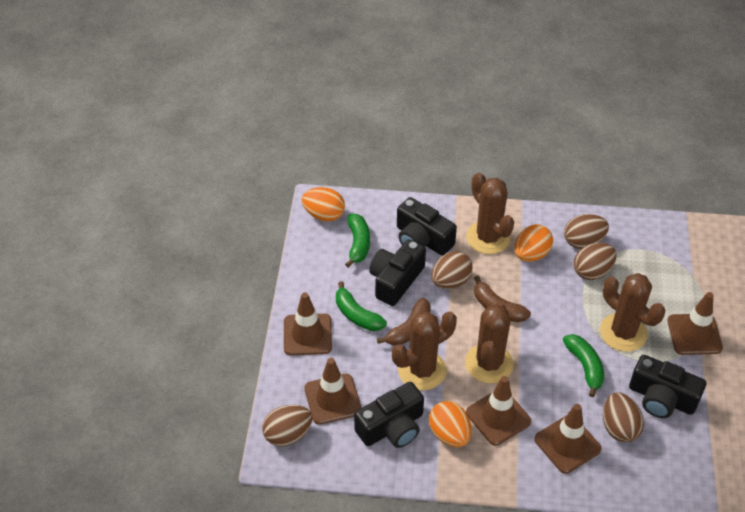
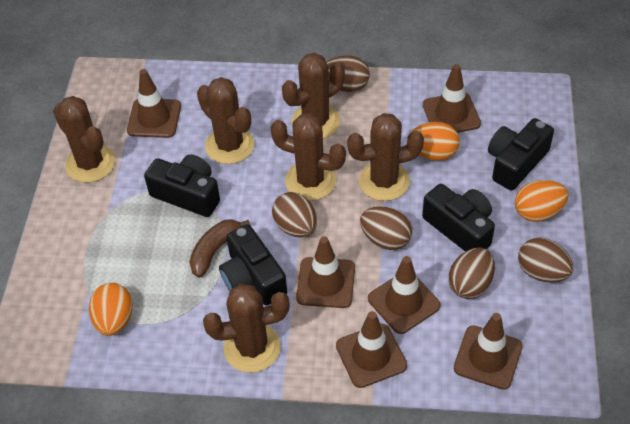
brown banana: [377,298,431,346] [474,276,531,322] = 2 -> [190,219,250,278] = 1
brown cactus: [392,311,457,390] [465,302,514,384] [466,173,514,254] [600,273,665,352] = 4 -> [53,96,115,183] [197,77,254,164] [203,284,290,373] [270,113,346,201] [282,53,345,138] [347,113,424,201] = 6
brown traffic cone: [284,292,332,355] [304,358,362,425] [466,376,531,446] [534,404,602,474] [667,292,723,355] = 5 -> [127,69,181,138] [296,236,355,308] [336,311,407,388] [368,256,440,334] [423,64,481,133] [454,313,522,390] = 6
green banana: [336,281,387,331] [345,214,370,268] [563,334,604,397] = 3 -> none = 0

